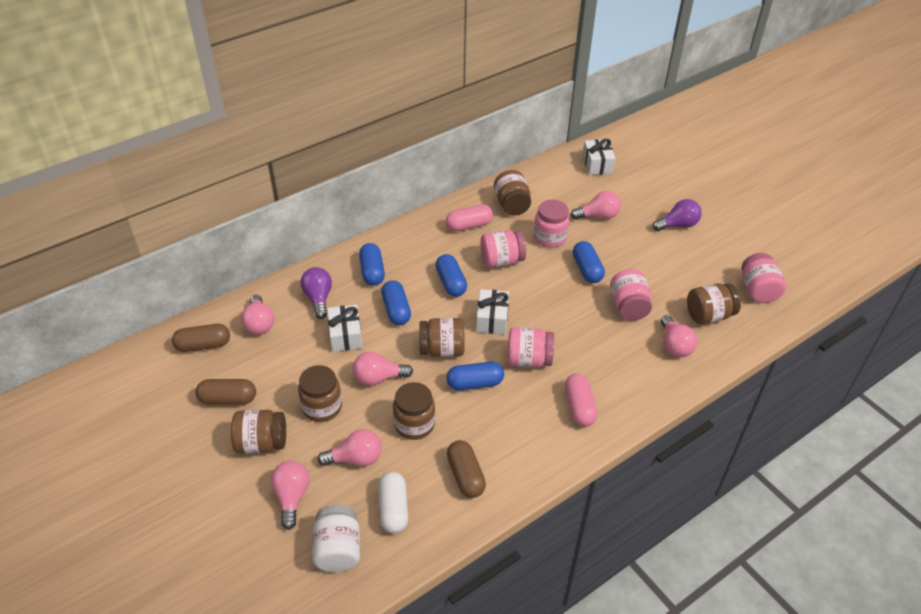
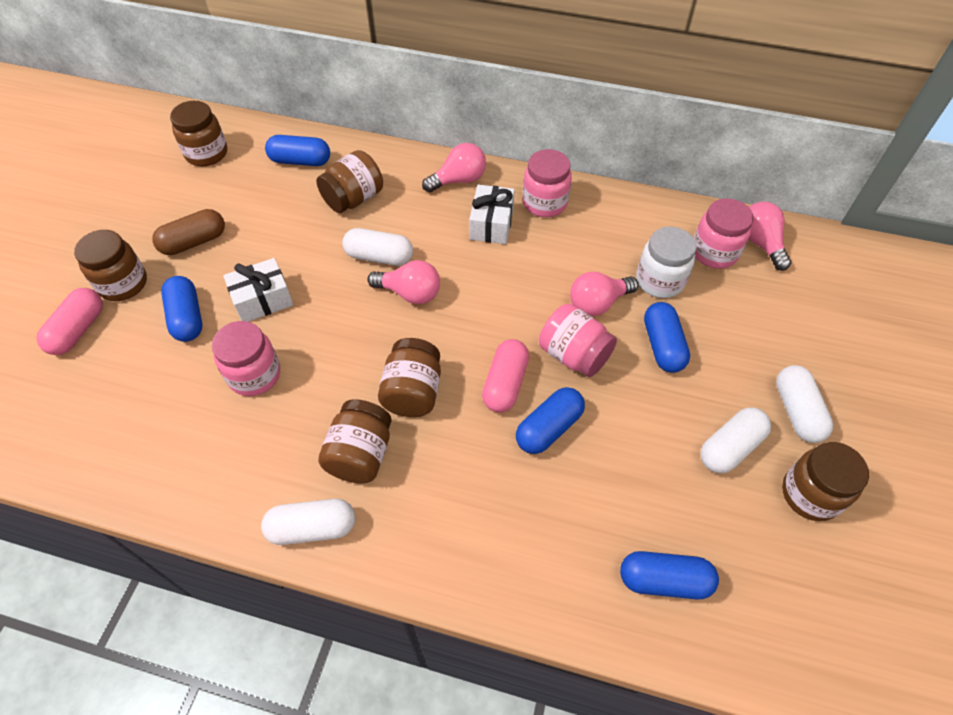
brown capsule: [172,324,230,352] [195,379,256,405] [447,440,486,498] = 3 -> [152,209,225,255] = 1
pink jar: [480,230,526,268] [507,327,554,368] [534,200,570,248] [610,269,652,321] [742,253,786,303] = 5 -> [212,321,280,396] [523,149,572,217] [539,303,617,377] [694,198,753,269] = 4
pink light bulb: [241,294,274,335] [271,461,309,530] [318,429,382,466] [353,352,413,386] [571,191,621,220] [661,315,697,357] = 6 -> [367,260,440,304] [422,143,486,193] [570,272,638,316] [748,201,791,271] = 4
purple light bulb: [300,267,332,319] [652,199,702,231] = 2 -> none = 0
white capsule: [378,472,408,534] = 1 -> [261,499,355,545] [342,228,413,266] [700,407,771,473] [776,365,833,443] = 4
white gift: [327,305,362,352] [476,289,509,335] [582,139,616,175] = 3 -> [223,258,293,322] [469,185,515,244] = 2

